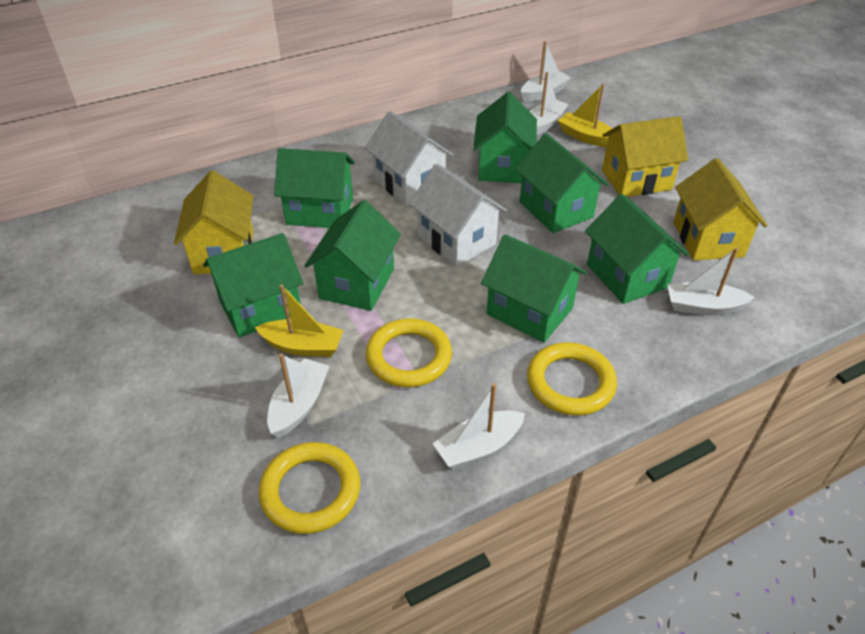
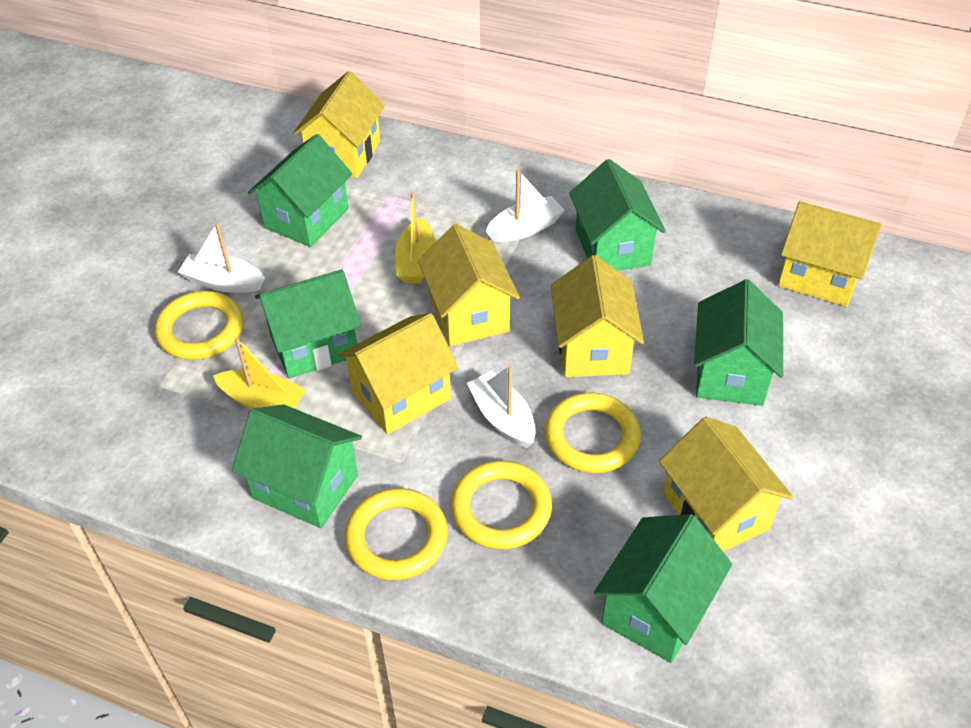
green house: [203,233,303,338] [274,148,355,228] [305,200,401,311] [473,92,537,183] [481,234,587,343] [515,133,608,233] [585,194,689,304] = 7 -> [232,404,362,528] [248,134,352,247] [255,269,361,379] [569,159,666,271] [594,514,732,663] [694,279,783,406] = 6
white boat: [267,353,329,438] [433,383,525,469] [521,41,571,102] [530,72,569,135] [667,247,755,316] = 5 -> [178,222,265,293] [467,365,536,448] [486,169,565,242] = 3
white house: [365,111,453,206] [409,163,507,267] = 2 -> none = 0
yellow house: [174,170,253,275] [602,116,688,197] [673,158,767,260] = 3 -> [293,71,385,178] [338,313,459,434] [418,224,520,346] [551,255,644,377] [659,417,793,551] [778,201,882,307] = 6
yellow ring: [258,442,360,534] [366,319,452,387] [527,342,617,416] = 3 -> [154,291,244,360] [344,488,448,580] [451,461,552,549] [544,392,641,473] = 4

